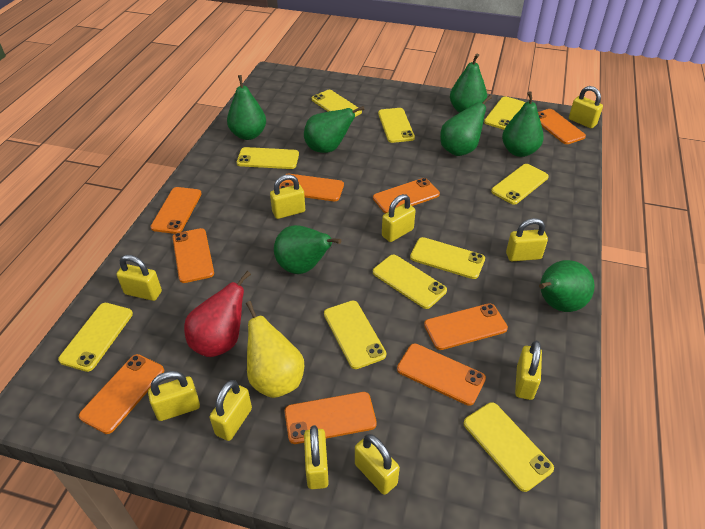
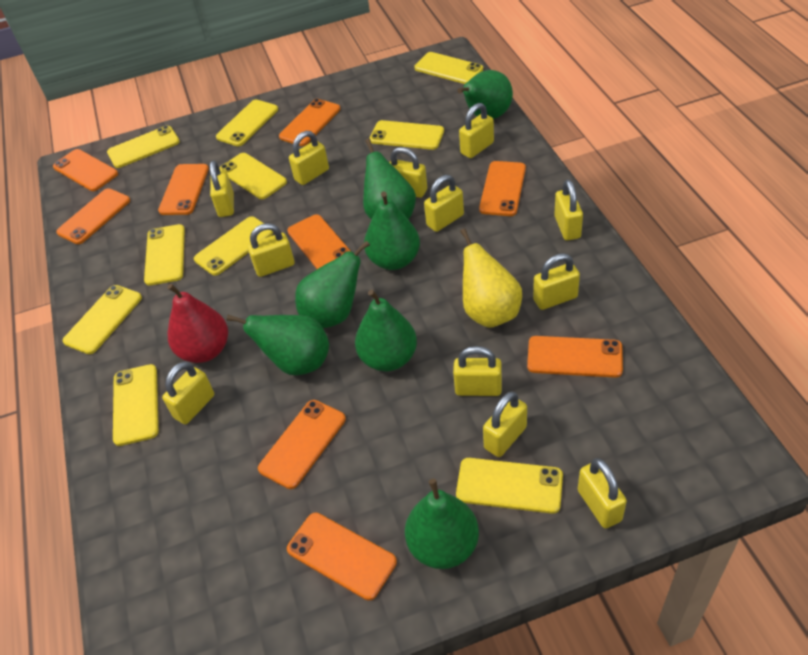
yellow padlock: [116,255,162,301] [148,371,200,421] [210,380,252,441] [270,174,305,219] [304,425,329,489] [355,434,400,495] [382,194,416,242] [506,218,548,261] [515,341,542,400] [569,86,603,128] = 10 -> [162,361,214,424] [210,161,234,217] [247,223,295,277] [289,131,329,185] [389,147,427,198] [424,175,464,232] [453,346,502,396] [459,103,494,158] [483,391,527,457] [533,253,580,310] [554,180,583,241] [578,458,627,529] = 12

